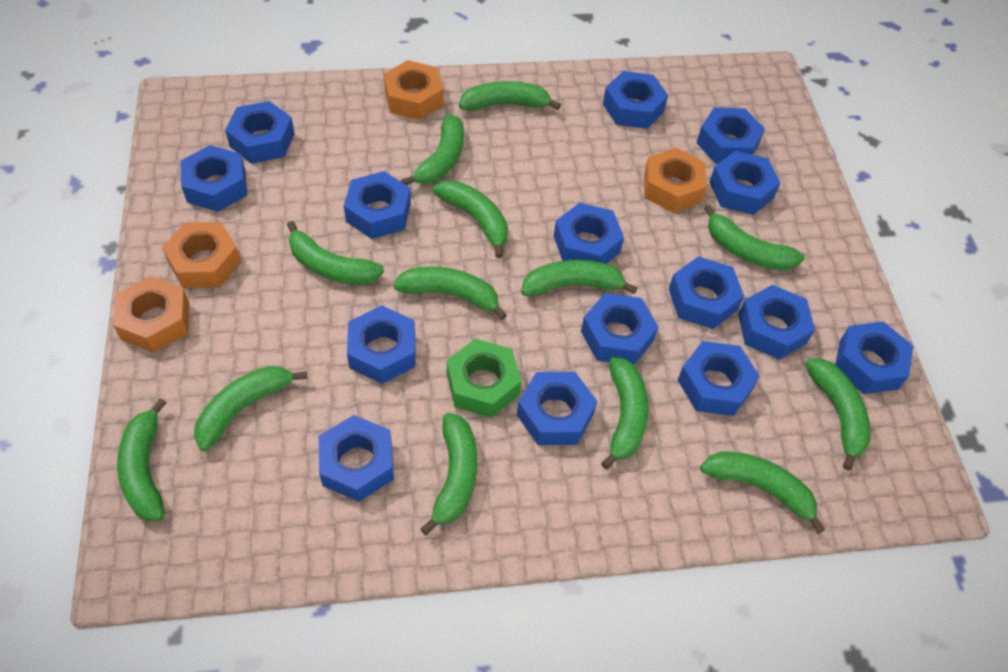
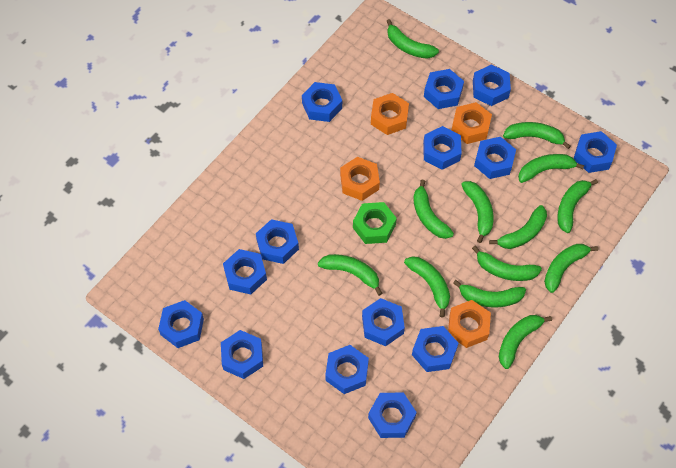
blue nut: [180,145,247,212] [225,101,295,164] [319,415,394,501] [344,171,411,239] [347,305,415,384] [517,372,597,445] [554,203,624,264] [581,293,658,365] [603,71,668,129] [669,257,744,329] [678,341,760,416] [696,107,765,164] [710,151,781,215] [738,285,815,360] [835,321,913,394] = 15 -> [158,300,204,348] [221,330,263,379] [223,249,267,294] [256,219,299,264] [302,82,342,122] [325,345,369,394] [362,298,405,346] [368,392,417,438] [412,326,458,372] [423,126,462,170] [424,69,464,109] [473,64,511,106] [474,137,516,179] [574,131,617,173] = 14

